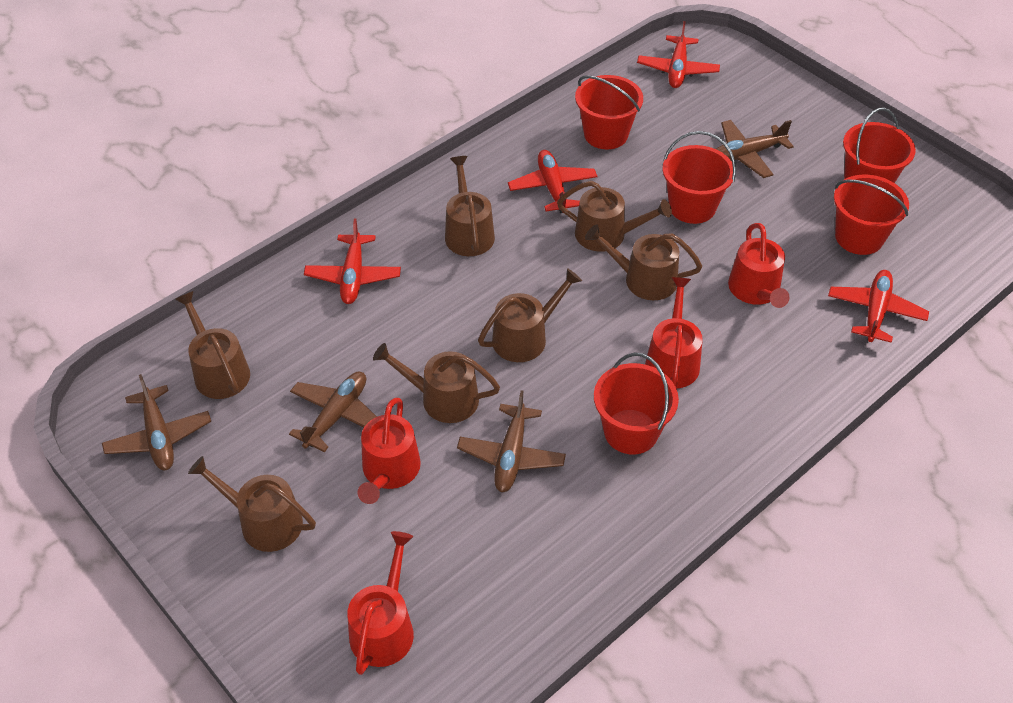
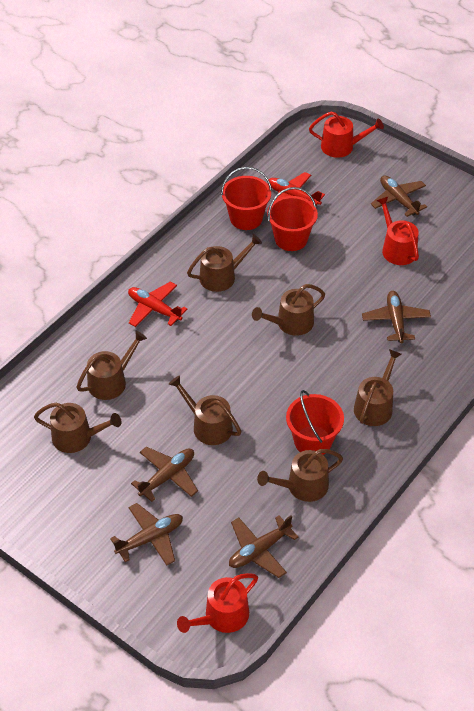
brown plane: [102,374,211,470] [289,372,377,452] [457,390,566,492] [716,120,794,178] = 4 -> [110,503,183,566] [131,447,198,502] [229,515,298,578] [362,291,431,343] [371,175,427,217] = 5
red bucket: [575,75,643,149] [594,353,679,454] [662,131,736,224] [834,174,909,255] [843,107,916,183] = 5 -> [221,167,272,230] [267,187,318,251] [286,390,344,455] = 3
red plane: [304,218,401,304] [508,150,598,213] [637,21,720,88] [828,270,929,343] = 4 -> [128,282,187,327] [268,172,325,206] = 2
red watering can: [347,531,414,675] [358,398,421,504] [645,277,703,388] [728,223,790,308] = 4 -> [177,573,258,633] [309,111,384,158] [376,197,419,265] = 3

